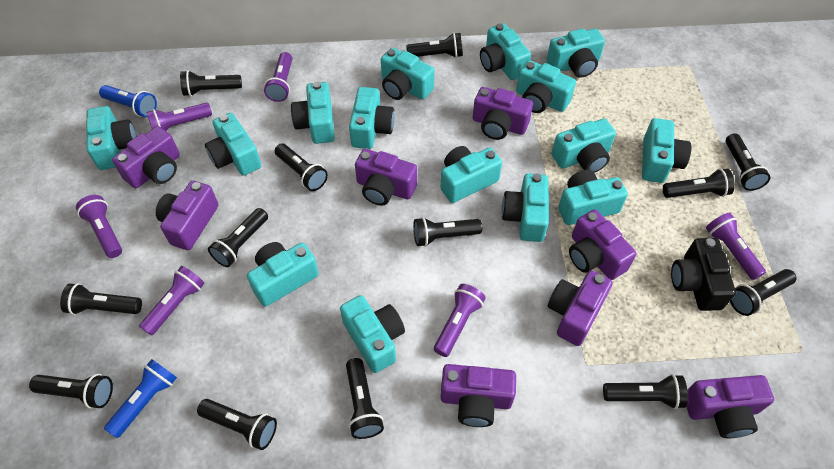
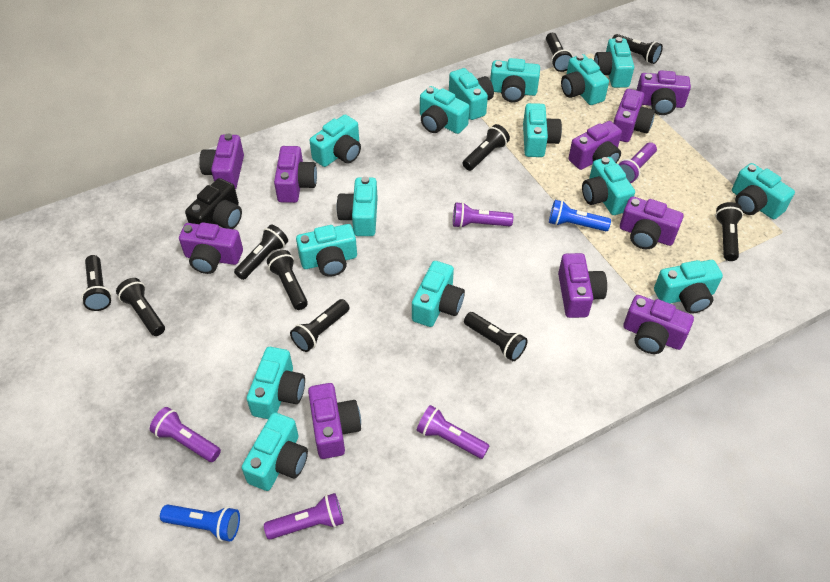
black flashlight: [29,374,113,409] [60,283,142,315] [180,70,242,96] [197,399,277,450] [208,208,268,267] [275,143,328,191] [346,358,384,439] [406,33,463,58] [413,217,482,247] [603,374,688,409] [663,168,735,198] [726,133,770,191] [730,269,797,316] = 13 -> [82,255,112,311] [116,278,165,336] [234,225,288,280] [267,250,308,310] [290,299,350,352] [463,124,510,171] [464,312,528,361] [546,33,573,72] [612,34,663,64] [715,202,743,261] = 10
purple camera: [112,126,180,188] [156,181,219,250] [355,149,417,206] [440,364,516,427] [473,87,533,140] [548,270,613,346] [569,210,636,280] [686,375,774,438] = 8 -> [179,222,243,274] [199,133,244,190] [274,146,317,203] [308,383,361,459] [558,253,607,318] [568,121,622,170] [614,89,655,142] [620,196,684,249] [623,295,694,354] [637,70,691,115] = 10
purple flashlight: [76,195,122,258] [139,266,205,336] [146,103,212,131] [264,52,292,102] [434,284,486,357] [706,213,766,280] = 6 -> [150,407,221,462] [264,493,344,540] [417,405,489,459] [453,202,513,228] [618,142,657,183] = 5

